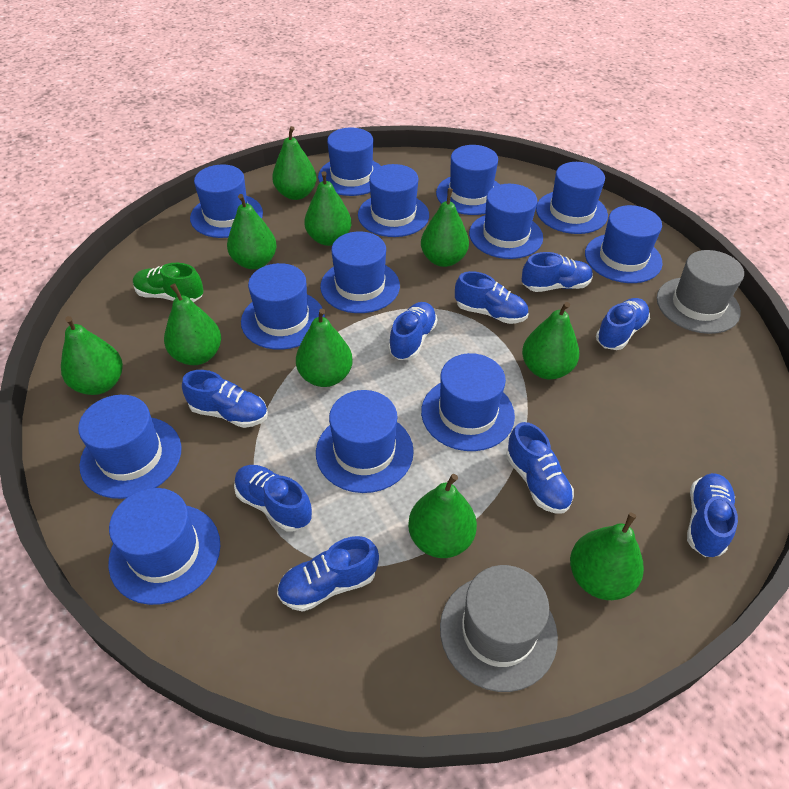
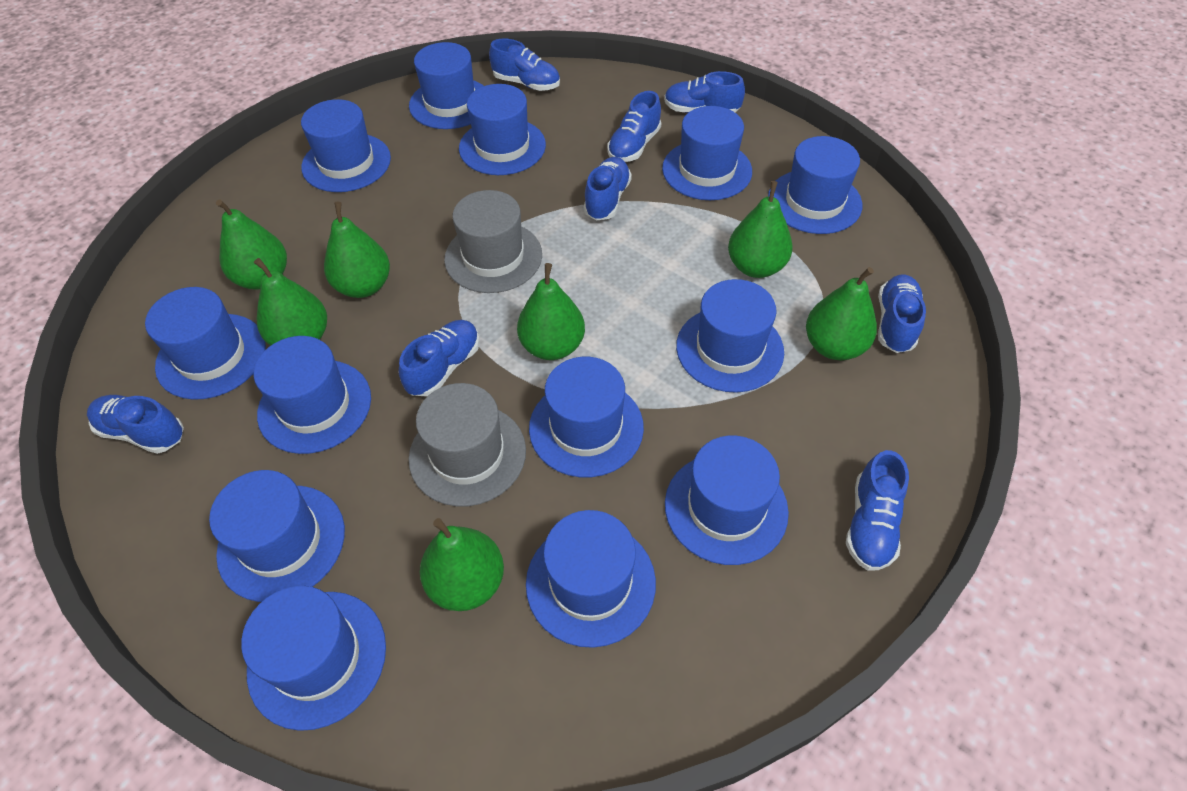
blue shoe: [182,370,268,428] [234,465,312,531] [277,536,379,612] [388,302,438,360] [455,271,528,324] [506,422,574,514] [522,252,593,292] [596,298,650,350] [687,473,738,557] = 9 -> [87,395,184,454] [399,320,480,397] [489,38,560,91] [584,157,632,221] [608,91,661,162] [664,71,745,113] [846,450,909,571] [878,275,926,353] = 8
green pear: [61,316,123,395] [164,283,221,365] [227,194,277,269] [272,126,317,200] [296,308,353,387] [304,171,351,246] [408,474,477,558] [421,188,469,267] [522,302,579,380] [570,513,644,600] = 10 -> [216,199,287,290] [254,258,327,345] [324,202,390,298] [420,518,504,611] [517,263,585,360] [728,181,793,278] [806,267,877,360] = 7
green shoe: [133,263,203,302] = 1 -> none = 0

